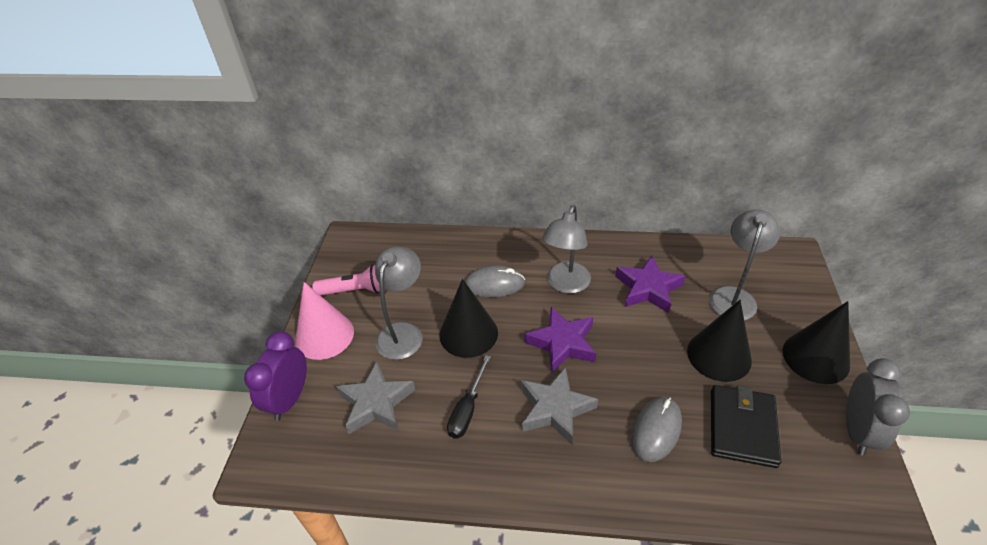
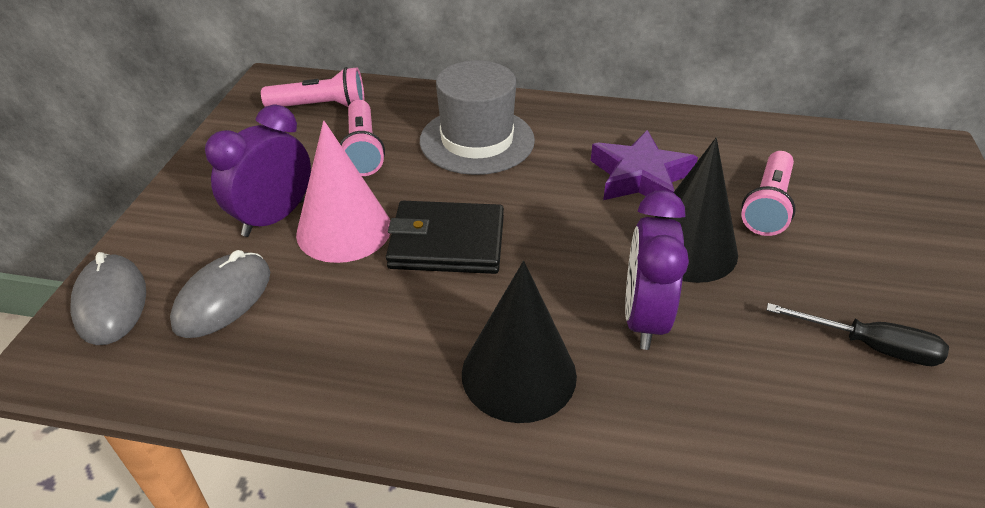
black cone: [440,279,498,358] [687,300,752,382] [783,301,850,384] = 3 -> [462,261,577,423] [654,138,738,283] = 2
grey clock: [846,358,910,456] = 1 -> none = 0
grey hat: none = 0 -> [420,60,535,175] = 1
grey lamp: [375,247,423,360] [542,205,591,293] [709,209,780,320] = 3 -> none = 0
grey star: [336,362,415,434] [521,367,598,445] = 2 -> none = 0
pink flashlight: [312,264,386,296] = 1 -> [261,67,364,107] [340,100,385,176] [741,151,796,236] = 3
purple clock: [244,331,307,421] = 1 -> [205,104,311,237] [625,190,689,350] = 2
purple star: [525,307,596,373] [615,255,686,313] = 2 -> [591,130,698,200] = 1

